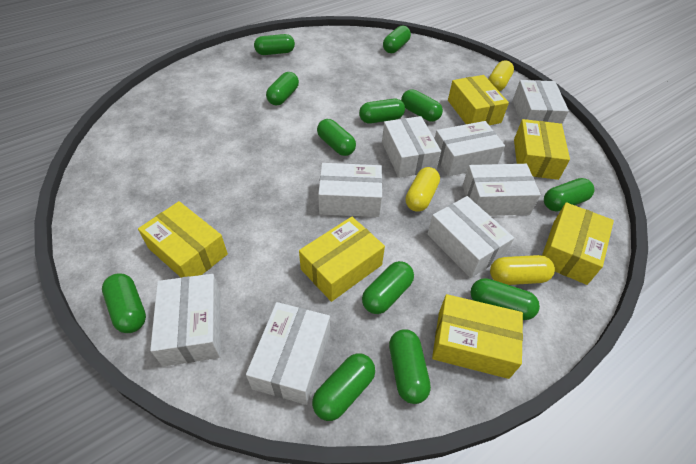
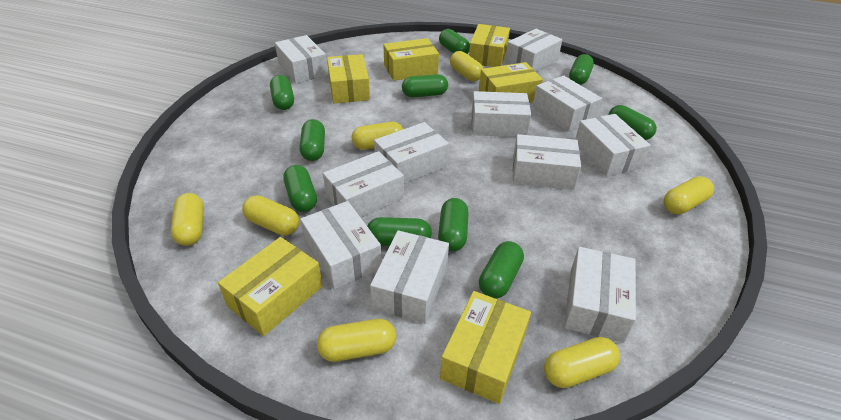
green capsule: [102,273,146,333] [254,34,295,55] [266,72,299,106] [312,353,375,421] [317,119,356,156] [359,99,405,124] [362,261,414,314] [383,25,411,53] [389,329,431,404] [401,89,443,121] [470,278,540,320] [544,178,595,211] = 12 -> [270,75,294,110] [283,165,317,212] [300,119,325,161] [367,217,432,246] [402,74,448,97] [438,198,468,251] [439,29,470,54] [479,241,524,298] [569,54,594,85] [608,105,657,140] = 10
white box: [150,274,221,367] [246,302,330,405] [318,163,382,217] [382,116,441,178] [428,196,514,278] [435,121,505,176] [463,164,541,216] [513,80,569,124] = 8 -> [275,35,328,83] [300,201,382,289] [323,151,404,217] [370,230,449,324] [374,122,449,184] [471,91,531,137] [505,29,562,71] [513,134,581,190] [532,75,602,132] [564,247,636,343] [575,114,651,177] = 11
yellow capsule: [405,167,440,212] [488,60,514,91] [490,255,555,285] = 3 -> [171,193,204,246] [242,195,299,235] [317,319,396,362] [352,122,403,150] [450,51,483,81] [544,337,620,388] [663,176,714,214] = 7

